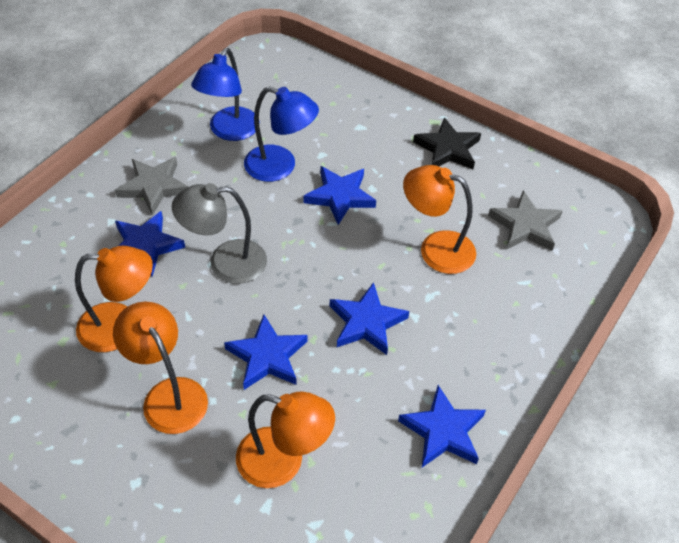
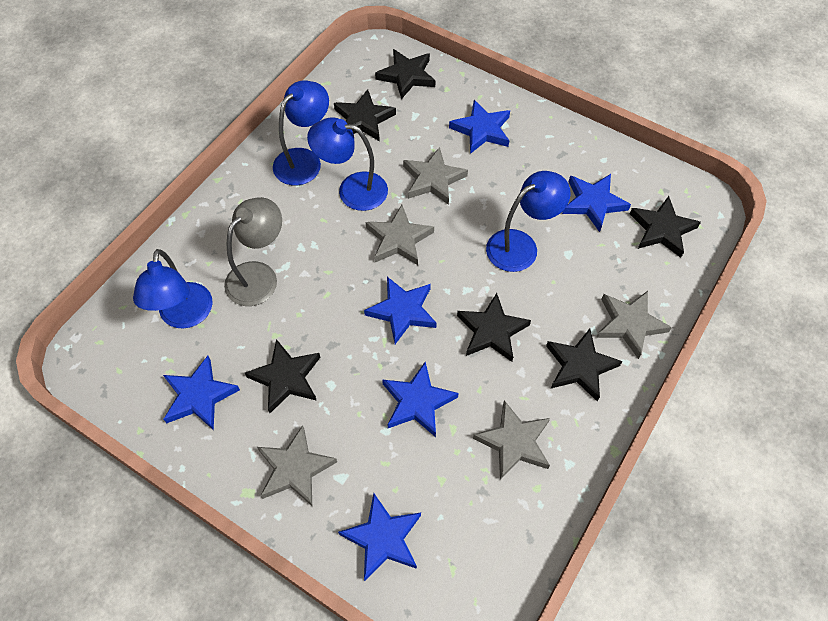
black star: [413,117,481,169] = 1 -> [245,339,320,413] [334,89,396,142] [375,49,436,99] [457,293,531,362] [546,329,622,401] [630,196,701,258] = 6
blue lamp: [191,48,256,141] [244,86,319,182] = 2 -> [133,249,213,329] [273,80,329,185] [307,117,388,211] [486,171,571,272] = 4
blue star: [115,211,185,277] [224,315,308,390] [304,166,376,225] [330,282,409,355] [398,385,486,467] = 5 -> [163,356,240,430] [338,493,421,581] [364,277,437,344] [382,361,459,437] [449,100,510,154] [562,174,631,232] = 6
grey star: [115,157,189,216] [488,191,563,251] = 2 -> [257,425,337,506] [366,205,434,265] [403,147,468,205] [473,400,550,480] [596,291,672,359] = 5
orange lamp: [75,246,153,352] [113,302,208,434] [236,391,335,488] [403,165,476,274] = 4 -> none = 0

